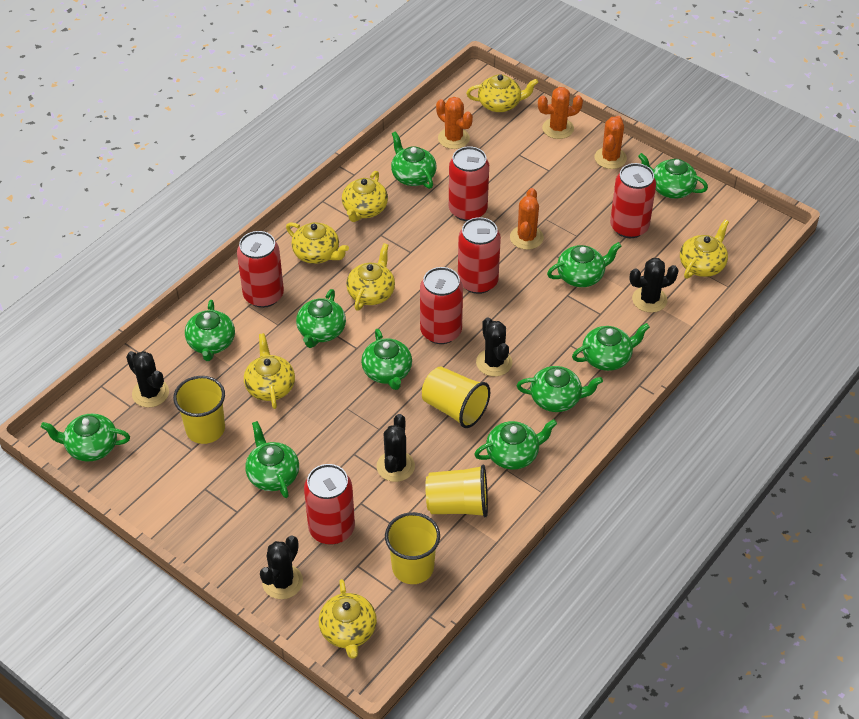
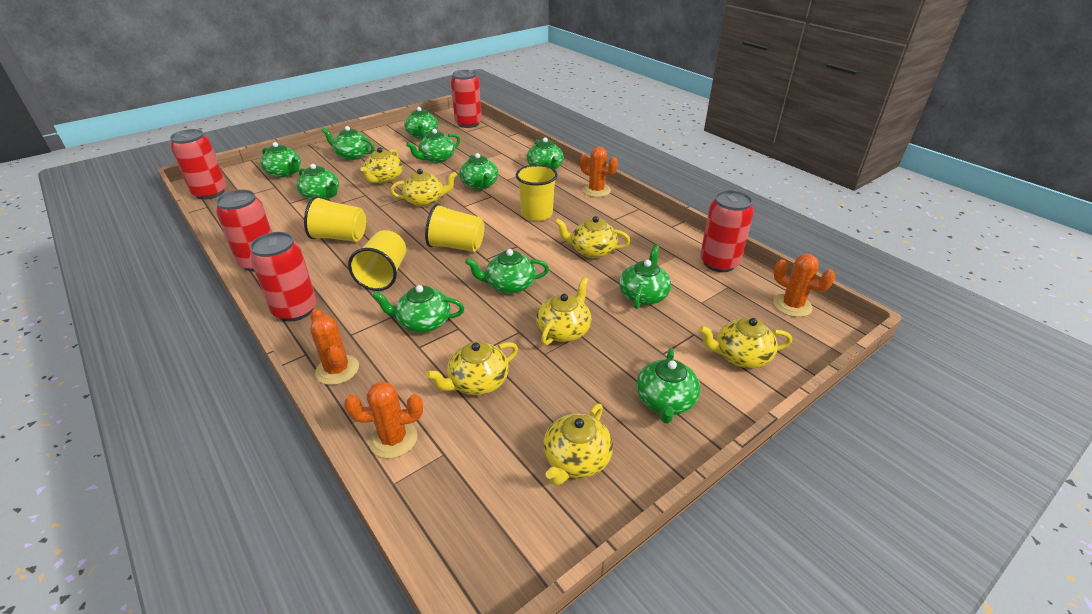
black cactus: [126,351,169,407] [260,536,303,599] [377,414,415,482] [476,318,512,377] [629,258,679,313] = 5 -> none = 0
red can: [237,231,284,308] [304,464,355,544] [420,267,463,344] [449,146,489,221] [458,217,501,294] [610,163,656,238] = 6 -> [170,129,226,200] [216,190,272,272] [250,232,317,322] [451,70,482,128] [700,190,754,272] = 5

